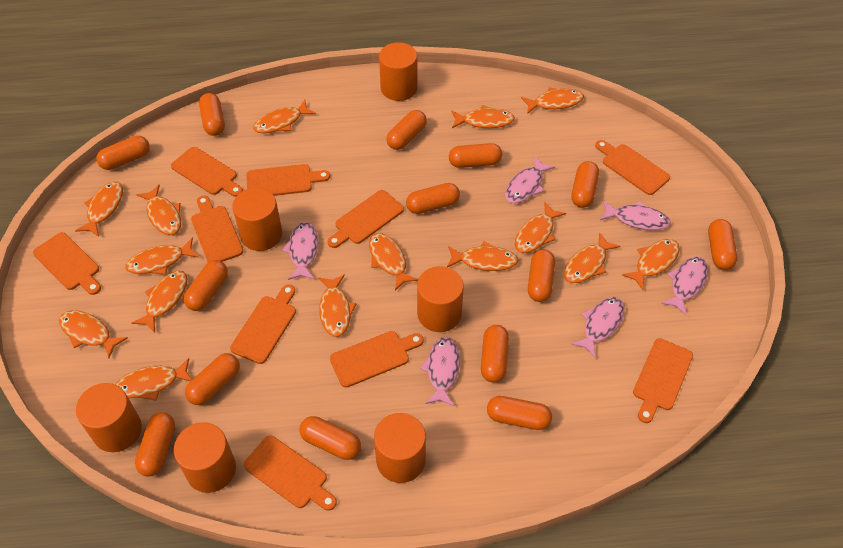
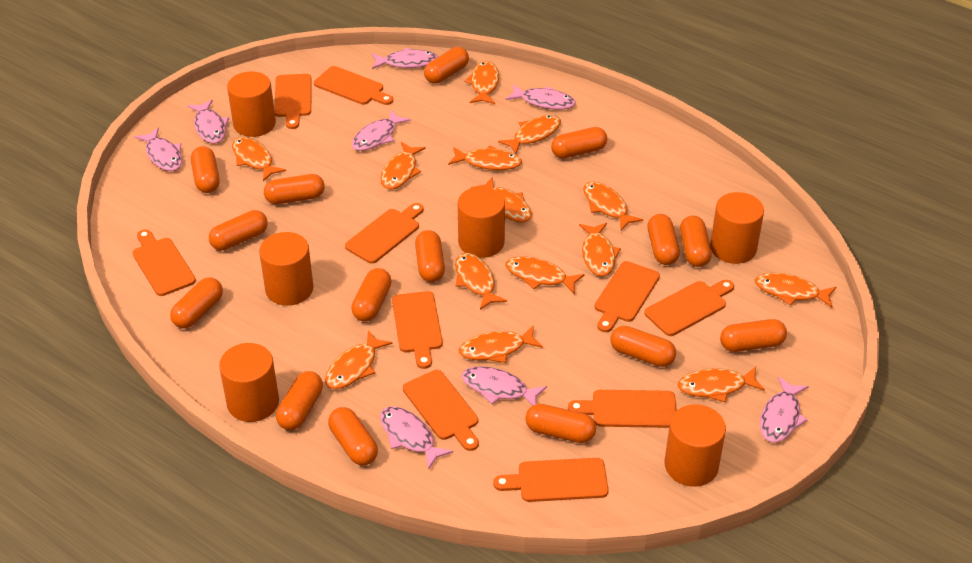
orange capsule: [96,136,150,170] [135,412,175,477] [184,260,228,311] [185,353,240,405] [199,93,225,136] [299,416,361,460] [386,110,427,150] [406,183,460,214] [449,143,502,168] [481,325,509,383] [487,396,552,430] [528,249,555,302] [572,161,599,208] [708,219,738,270] = 14 -> [170,277,223,328] [191,146,220,193] [209,210,268,251] [264,174,325,204] [276,371,323,430] [328,407,378,466] [351,268,392,321] [415,230,445,282] [424,47,469,84] [525,404,596,443] [551,127,607,159] [610,326,676,367] [647,214,680,265] [680,216,712,267] [720,319,787,352] = 15
orange fish: [59,310,128,358] [75,182,123,237] [115,358,192,401] [125,237,199,275] [131,271,187,333] [136,185,181,235] [253,100,316,133] [318,274,356,337] [369,233,418,291] [447,242,518,271] [451,105,515,128] [515,202,566,253] [521,87,584,114] [564,232,620,283] [622,239,680,290] = 15 -> [232,137,286,182] [325,331,393,389] [380,142,426,189] [448,146,522,170] [455,253,507,310] [459,325,543,363] [464,61,499,104] [471,177,532,223] [498,115,561,154] [506,256,585,294] [579,223,621,277] [583,181,643,231] [678,367,765,403] [755,273,836,308] = 14
pink fish: [282,222,318,280] [420,337,460,406] [505,157,555,203] [571,297,624,358] [600,201,671,230] [661,256,708,315] = 6 -> [134,128,182,171] [187,100,229,144] [352,110,411,151] [372,48,438,69] [380,407,453,470] [462,366,547,406] [506,84,576,110] [760,377,809,443] = 8

